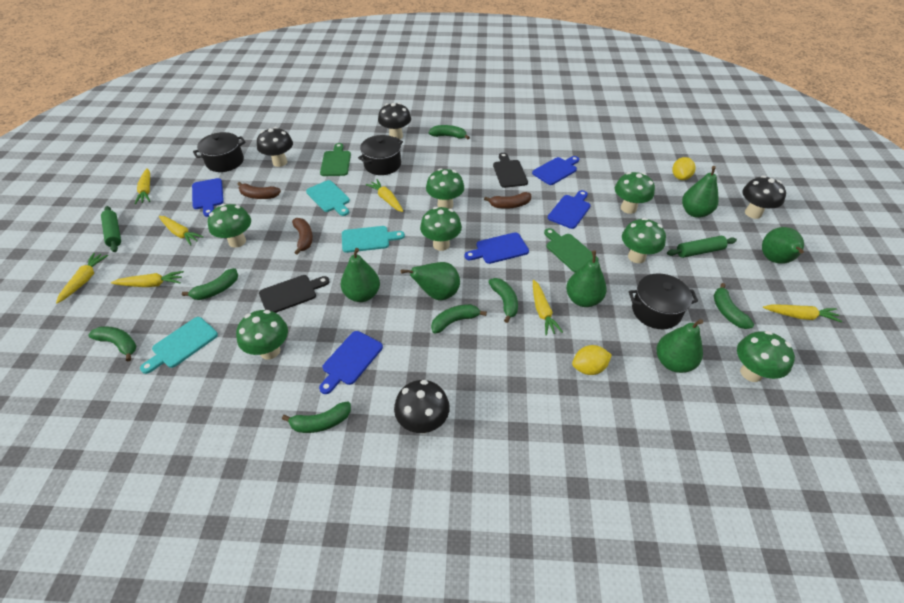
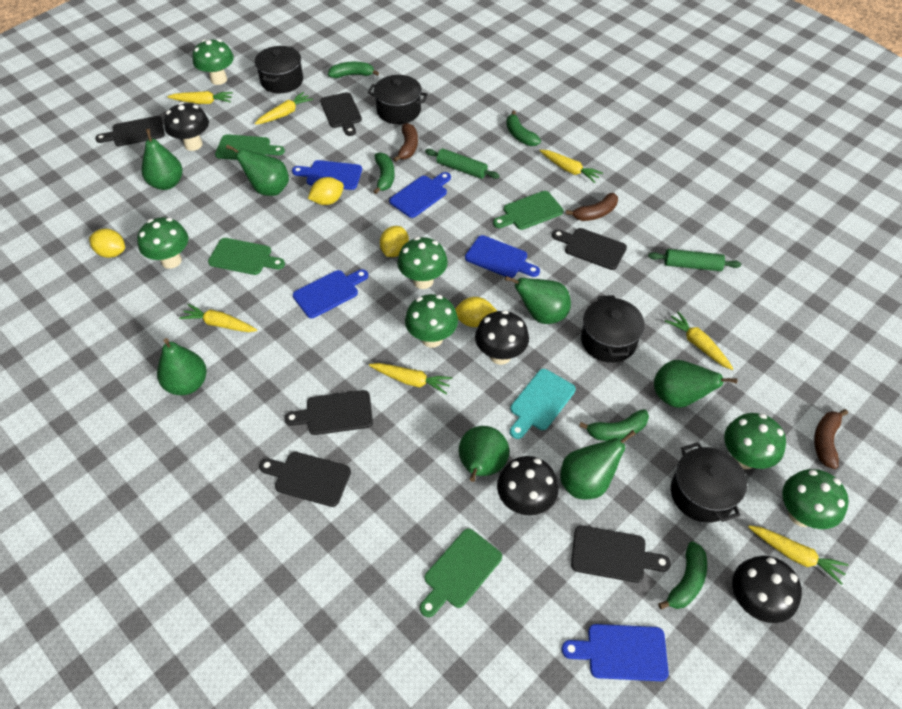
black cutting board: [259,275,330,313] [493,153,528,188] = 2 -> [95,116,165,146] [259,452,351,507] [284,390,373,435] [320,92,362,136] [552,228,627,270] [571,526,671,583] = 6
black pot: [193,132,246,172] [358,135,403,175] [629,273,698,329] = 3 -> [255,46,303,93] [368,75,428,124] [581,295,645,363] [671,442,747,523] = 4
green banana: [88,326,136,361] [182,268,238,300] [282,401,351,433] [429,125,470,139] [431,304,487,334] [488,278,518,323] [714,283,754,329] = 7 -> [328,62,379,78] [373,152,395,194] [506,110,541,146] [579,409,649,441] [658,542,707,610] = 5
green cutting board: [320,143,351,176] [544,228,599,272] = 2 -> [208,238,285,275] [215,134,285,160] [420,529,502,617] [493,191,563,230] = 4
green mushroom: [208,204,251,248] [236,310,288,359] [420,207,462,251] [426,168,464,209] [615,172,655,214] [622,218,666,263] [737,331,795,382] = 7 -> [137,217,188,269] [192,39,234,85] [397,237,448,289] [405,294,458,348] [724,413,786,469] [782,469,849,529] = 6
green pear: [341,248,380,302] [401,262,460,300] [566,251,607,307] [657,319,703,373] [682,166,719,218] [762,227,804,264] = 6 -> [142,129,183,190] [157,338,207,395] [226,144,289,196] [459,426,509,482] [505,276,571,324] [560,430,636,499] [654,360,738,408] = 7
turquoise cutting board: [140,317,218,374] [306,180,350,216] [342,226,405,253] = 3 -> [510,369,576,439] = 1
yellow lemon: [572,345,612,375] [672,157,696,180] = 2 -> [89,229,125,258] [308,177,344,205] [380,226,409,257] [455,297,497,327] = 4

